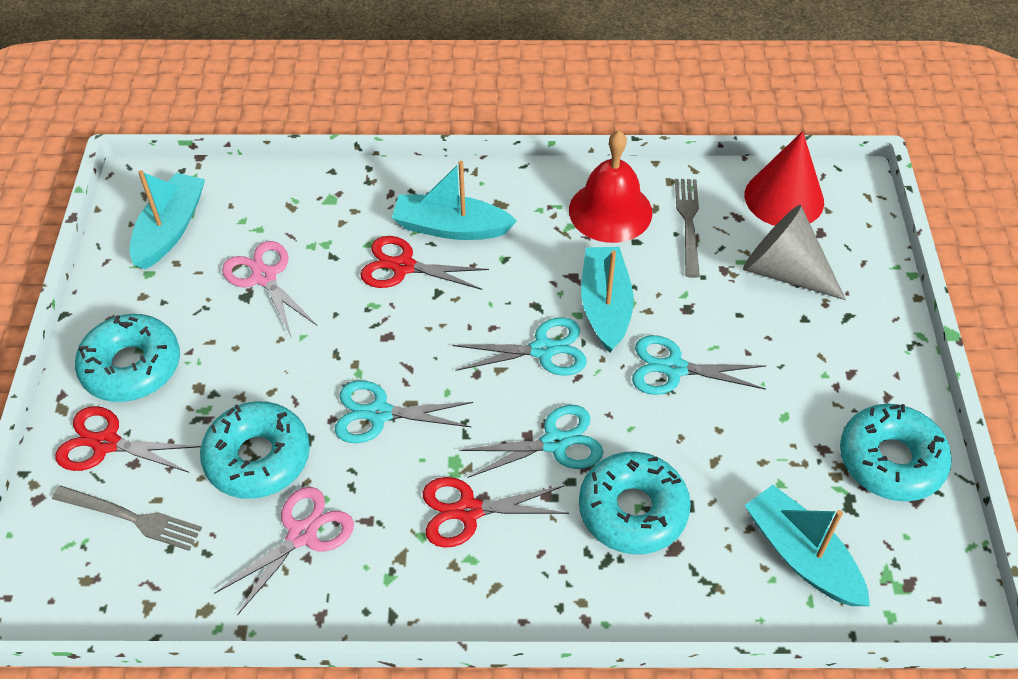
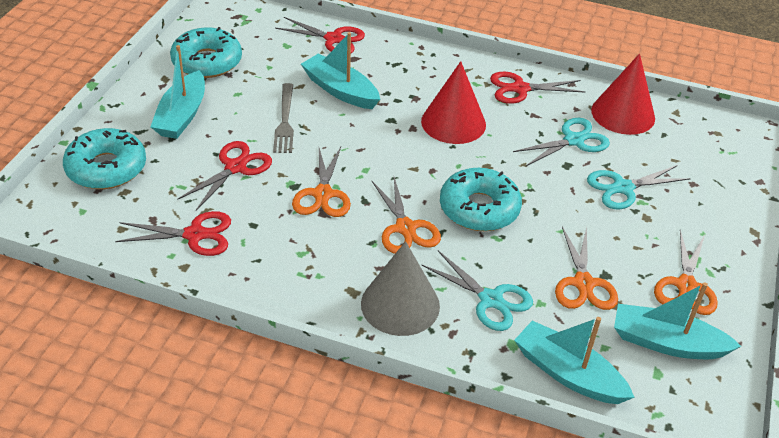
grey fork: [52,486,202,551] [675,179,700,278] = 2 -> [273,83,294,153] = 1
orange scissors: none = 0 -> [292,147,351,217] [371,177,441,254] [555,226,618,310] [654,230,718,315] = 4
pink scissors: [214,487,354,616] [222,241,318,336] = 2 -> none = 0
red bell: [569,130,652,243] = 1 -> none = 0
red cone: [745,131,824,226] = 1 -> [421,61,486,144] [591,54,655,135] = 2
red scissors: [55,406,201,472] [360,236,489,290] [423,477,569,548] = 3 -> [115,211,231,256] [177,141,272,210] [275,17,365,53] [490,72,585,104] = 4
turquoise donut: [75,314,180,402] [200,401,310,499] [579,451,691,554] [840,404,952,502] = 4 -> [63,128,146,189] [170,27,242,78] [440,168,522,231] = 3
turquoise scissors: [335,381,473,443] [452,317,587,376] [459,405,603,478] [632,335,766,395] = 4 -> [422,251,533,331] [513,118,610,166] [587,165,691,209] = 3

